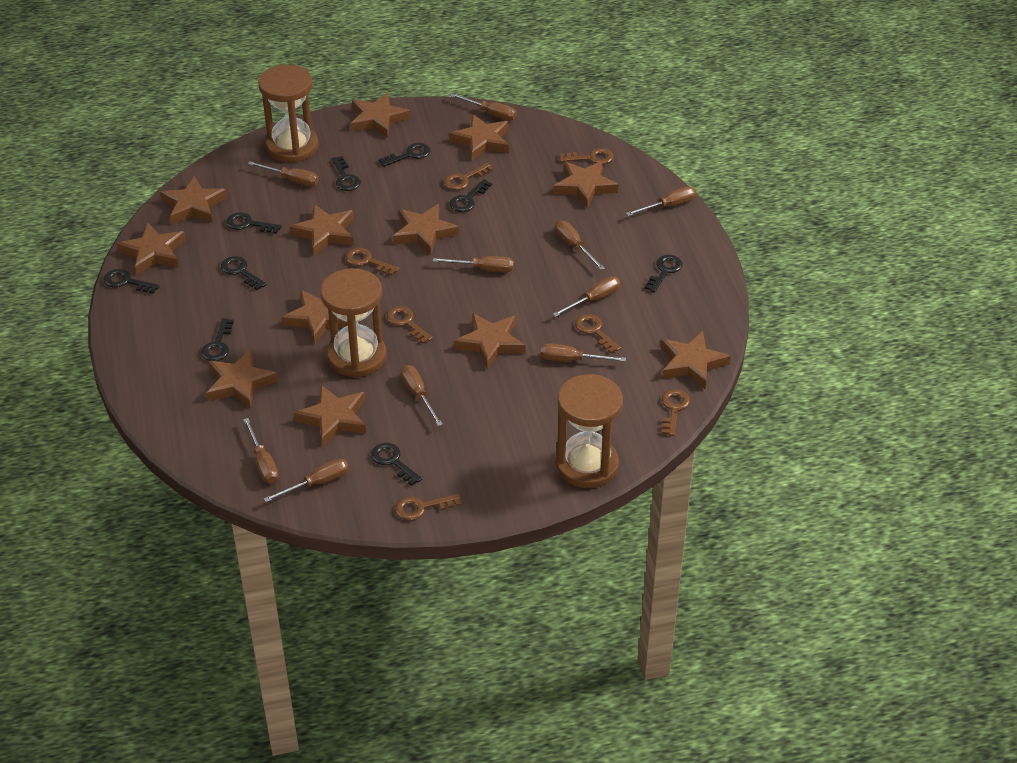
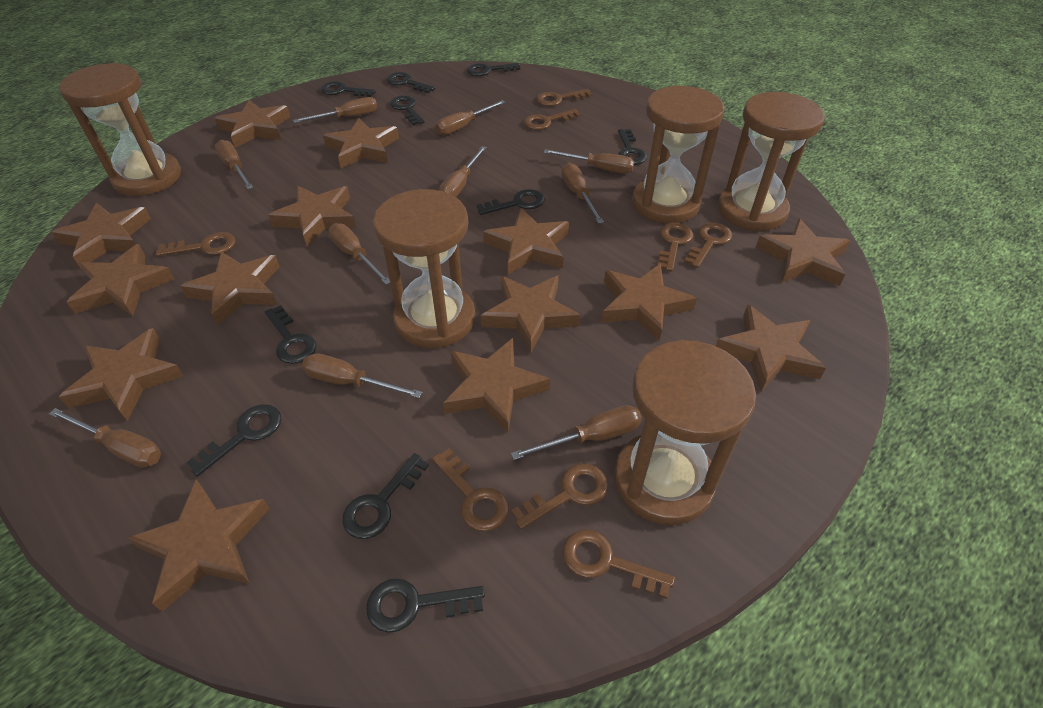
black key: [104,269,160,294] [201,318,234,361] [221,256,267,290] [226,212,282,234] [332,156,361,191] [371,443,422,486] [379,143,430,167] [449,179,492,212] [645,255,683,293] = 9 -> [186,404,282,477] [265,305,316,364] [321,81,376,97] [342,453,429,539] [366,578,485,633] [387,72,435,93] [390,95,425,125] [467,63,520,76] [477,189,545,215] [618,129,647,165] = 10
brown hourglass: [258,64,319,163] [320,268,387,377] [556,374,623,488] = 3 -> [59,63,181,196] [373,189,475,348] [614,340,756,525] [632,85,724,223] [718,92,825,231] = 5
brown key: [346,248,399,276] [387,306,433,344] [395,494,461,520] [444,163,494,190] [559,148,614,164] [575,314,621,353] [662,389,690,436] = 7 -> [156,232,236,256] [432,448,509,532] [511,463,608,530] [524,109,581,130] [536,89,592,106] [562,530,675,599] [658,223,693,272] [684,223,732,268] = 8
brown star: [117,223,186,275] [160,176,227,225] [207,349,278,409] [282,290,348,344] [289,204,354,256] [294,385,366,446] [351,93,411,138] [393,204,459,255] [449,114,509,160] [454,313,525,370] [553,161,618,208] [661,331,731,389] = 12 -> [52,203,151,268] [59,328,184,421] [67,244,175,316] [128,480,269,612] [181,251,280,326] [214,100,290,148] [268,186,356,246] [323,118,399,168] [443,338,550,433] [480,276,580,353] [483,208,569,274] [601,263,697,341] [716,304,826,392] [756,218,850,286] = 14

